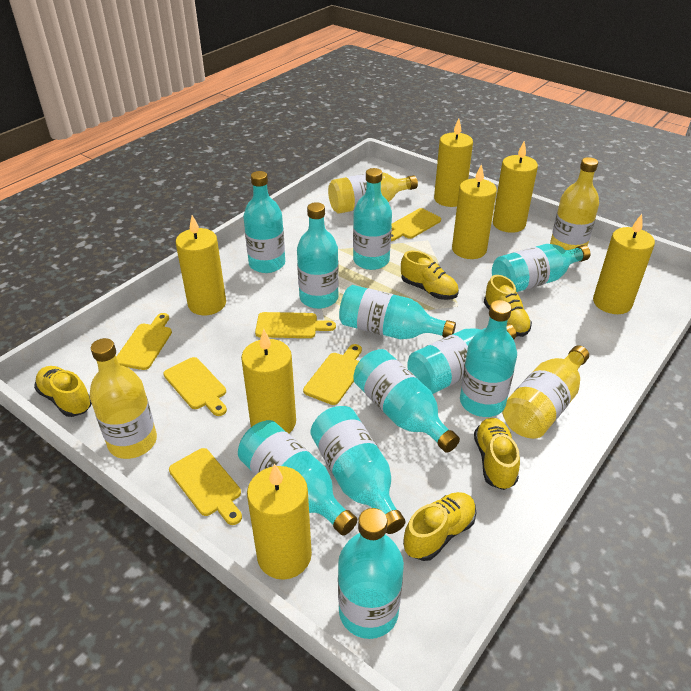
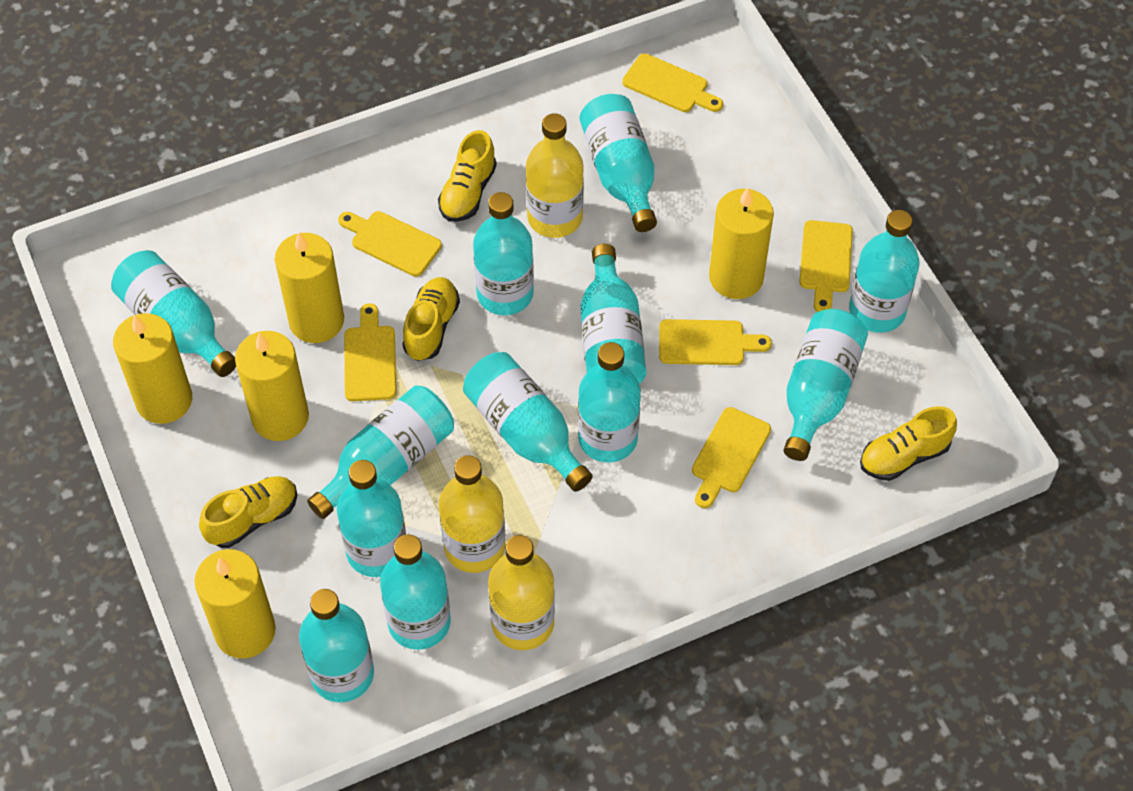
turquoise bottle: [238,420,357,536] [243,171,285,273] [297,202,339,309] [311,406,406,534] [338,508,404,639] [339,285,456,339] [353,168,392,270] [353,349,460,453] [407,323,516,394] [460,300,517,417] [492,244,591,292] = 11 -> [111,250,236,377] [299,589,374,702] [307,386,454,519] [337,460,406,577] [380,534,451,650] [463,352,593,492] [473,192,534,315] [578,342,641,462] [579,94,657,232] [580,244,646,384] [784,309,868,461] [849,210,919,333] = 12
yellow bottle: [89,338,157,459] [328,172,418,214] [502,345,589,439] [550,157,599,250] = 4 -> [439,455,506,573] [488,535,555,650] [526,113,584,238] = 3
yellow candle: [176,215,226,315] [241,329,296,433] [247,463,312,580] [434,119,473,207] [452,164,497,259] [493,140,538,233] [593,214,655,314] = 7 -> [113,313,192,424] [195,549,276,658] [235,331,309,441] [275,233,344,343] [709,187,774,299] = 5
yellow shoe: [34,366,92,417] [401,251,459,300] [403,492,477,561] [474,418,520,490] [484,275,532,337] = 5 -> [199,476,298,548] [402,277,460,361] [438,130,497,222] [860,406,957,481] = 4

